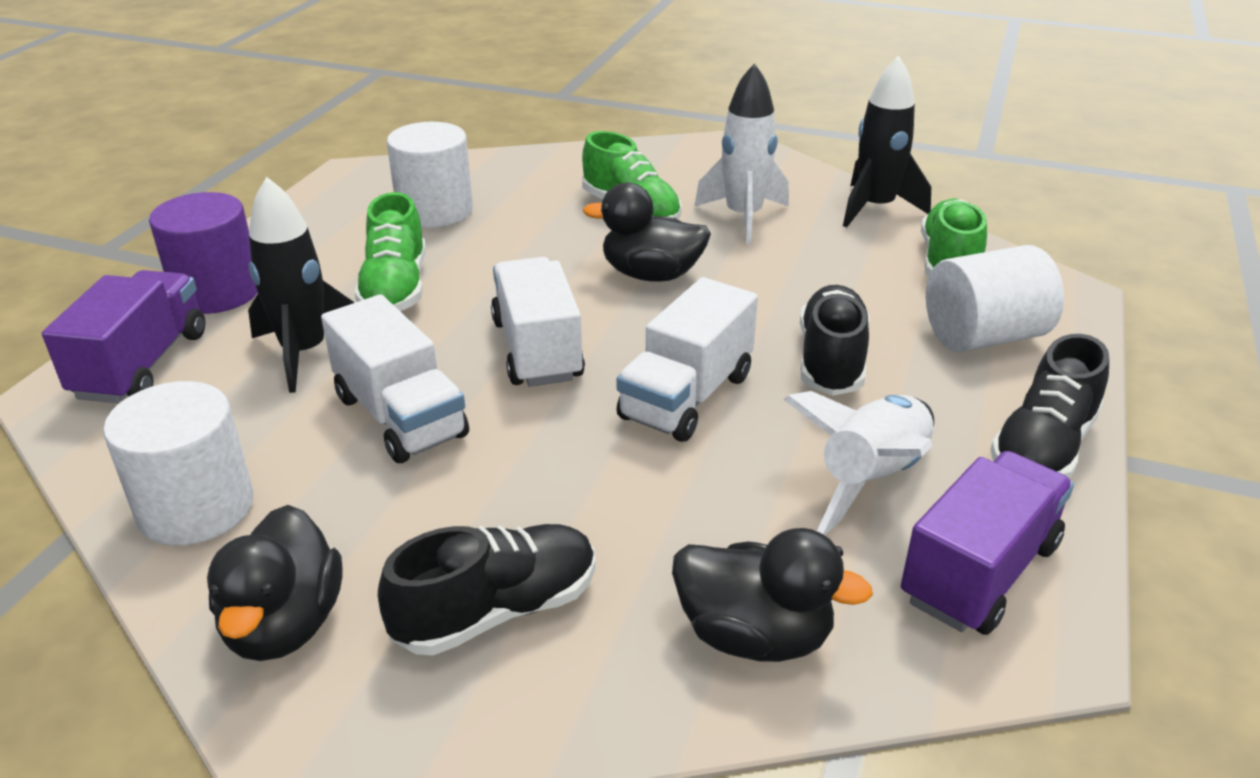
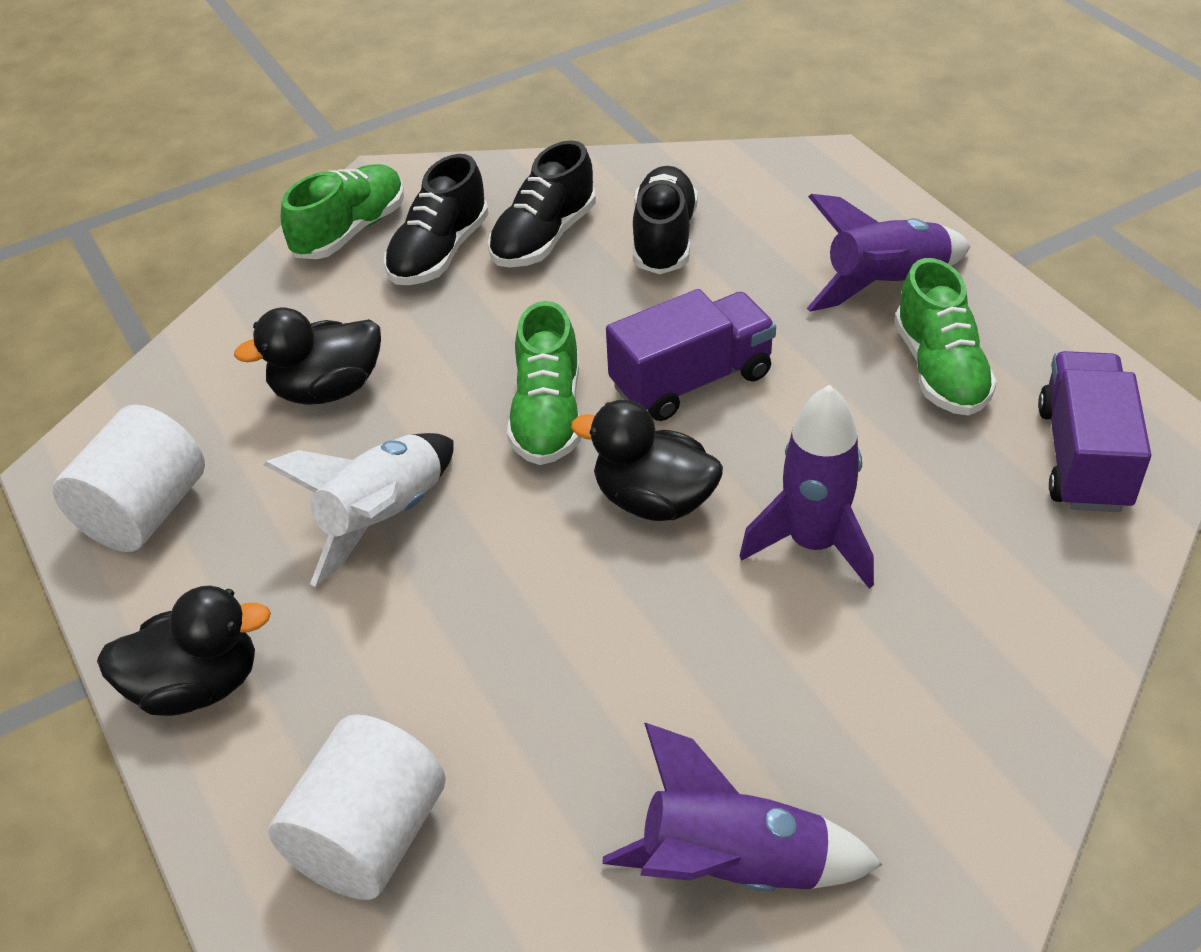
black rocket: [248,177,355,393] [843,56,931,227] = 2 -> none = 0
purple cylinder: [149,192,258,314] = 1 -> none = 0
purple rocket: none = 0 -> [602,723,882,892] [740,385,874,589] [807,194,971,312] = 3
white cylinder: [103,381,254,546] [387,122,473,228] [926,245,1064,352] = 3 -> [53,404,205,552] [268,714,446,900] = 2
white rocket: [694,63,789,244] [783,391,934,535] = 2 -> [264,433,454,587] = 1
white truck: [321,294,469,463] [491,257,585,387] [616,277,758,442] = 3 -> none = 0

